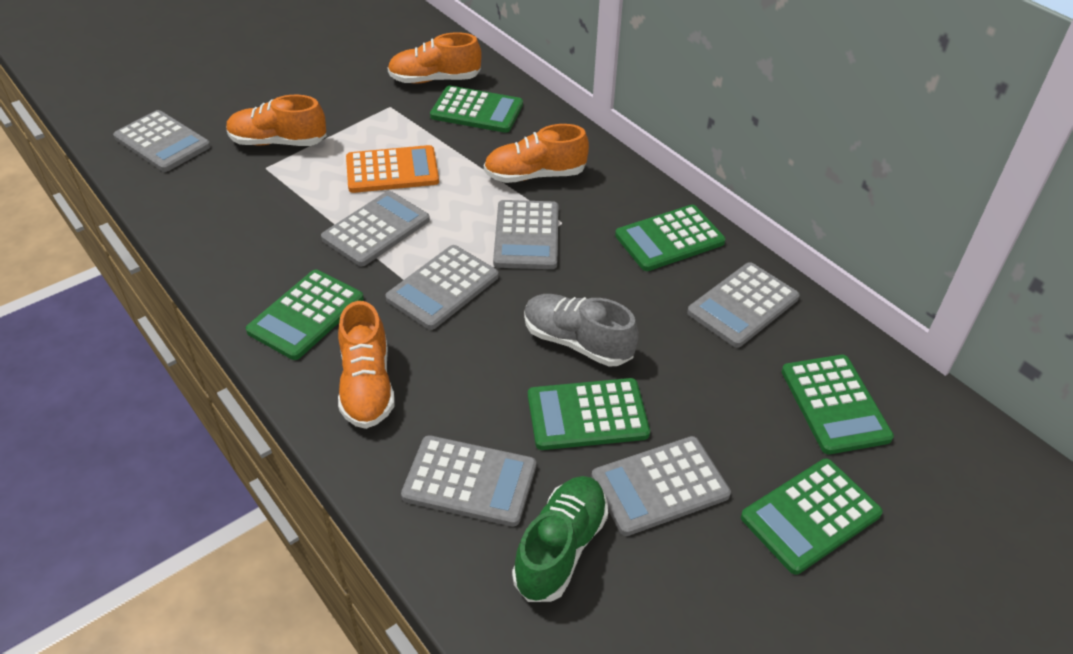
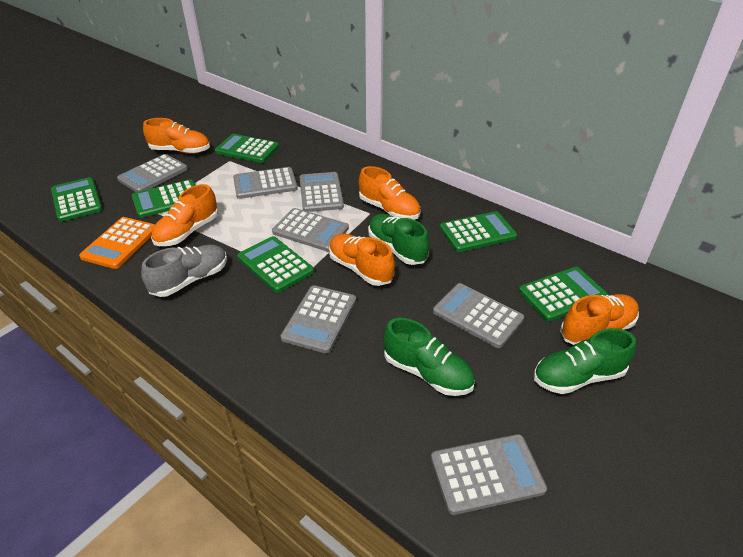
green shoe: [512,476,608,602] = 1 -> [368,214,429,265] [383,318,475,396] [534,328,636,394] = 3
orange shoe: [226,95,327,146] [338,301,395,429] [387,32,482,83] [484,124,589,183] = 4 -> [143,118,210,154] [151,184,218,246] [329,234,395,286] [359,166,421,220] [560,294,639,345] = 5

